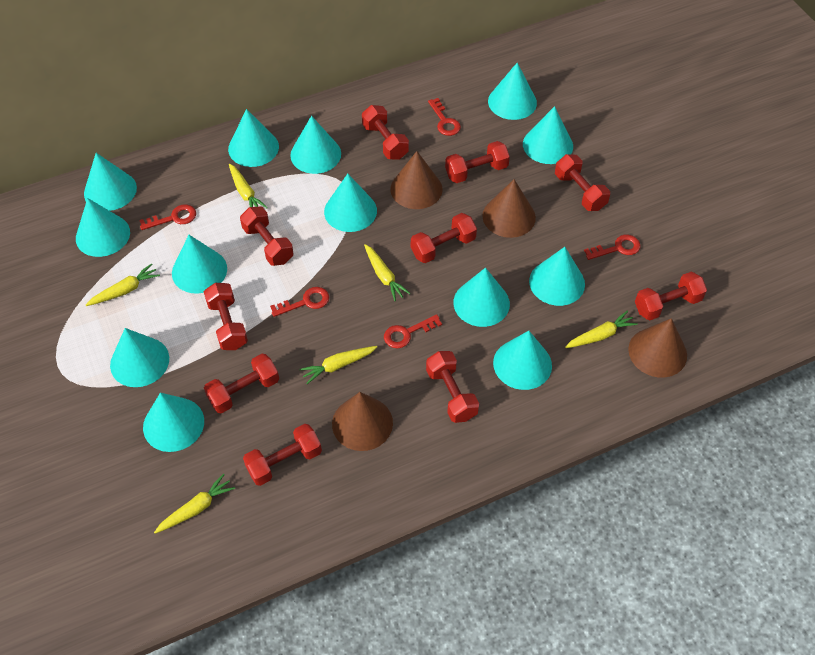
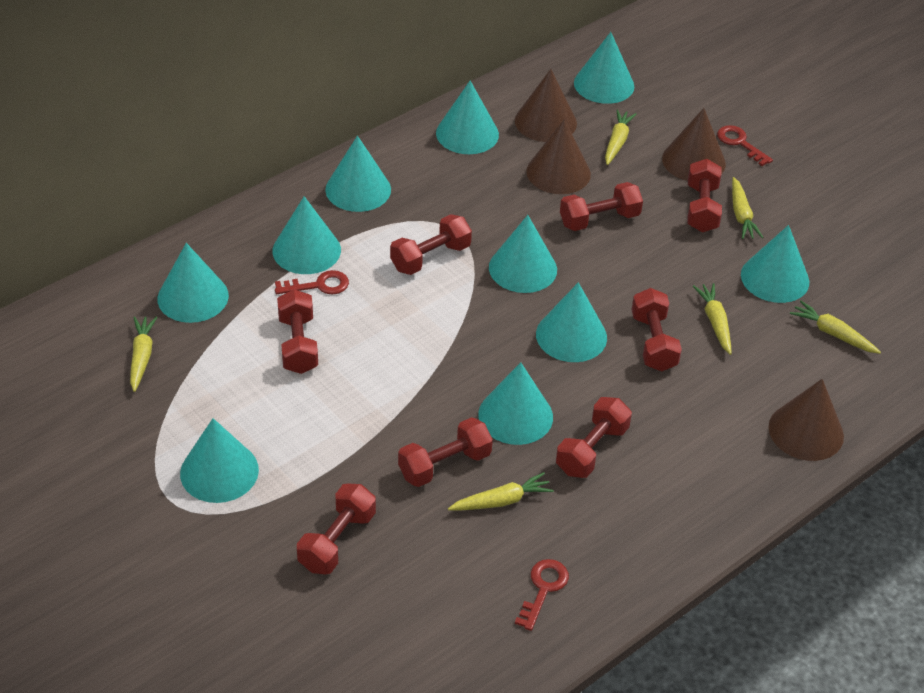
red dumbbell: [204,283,248,350] [204,354,279,413] [240,206,294,266] [243,424,322,486] [362,105,409,160] [411,213,477,263] [426,351,479,423] [445,141,510,183] [555,154,610,211] [635,272,707,320] = 10 -> [277,290,318,374] [297,483,376,574] [390,214,472,275] [398,417,493,487] [556,397,632,478] [560,182,643,231] [632,288,682,371] [687,159,722,232] = 8
red key: [139,204,196,230] [270,287,329,317] [384,314,442,348] [428,98,461,136] [584,235,641,260] = 5 -> [275,270,349,294] [515,559,569,631] [717,125,773,166] = 3
turquoise cone: [76,198,130,257] [84,153,137,211] [110,328,169,387] [143,393,204,452] [172,235,227,294] [228,109,279,167] [290,116,341,174] [324,174,377,232] [453,268,510,327] [488,63,537,120] [493,331,552,390] [523,106,573,164] [529,247,585,306] = 13 -> [157,243,229,323] [180,418,259,503] [273,196,341,274] [325,136,391,212] [436,81,499,154] [478,362,553,445] [489,215,557,293] [536,282,607,362] [574,32,634,104] [741,225,809,303] = 10

